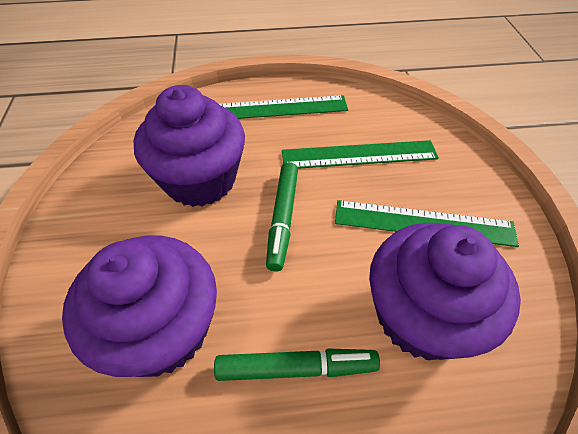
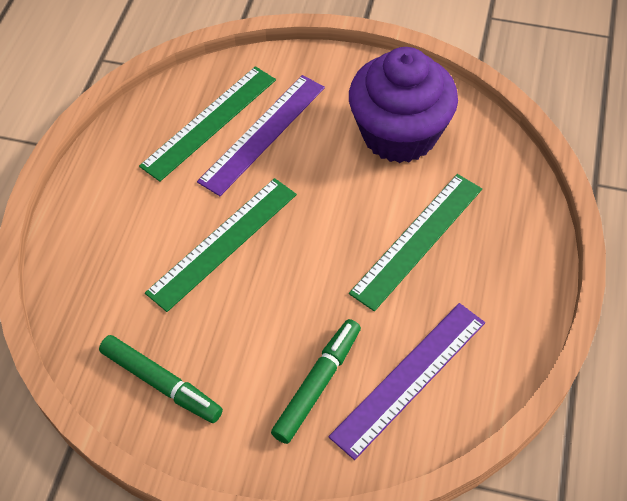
purple cupcake: [62,235,217,377] [133,85,245,207] [369,223,521,360] = 3 -> [349,47,458,163] = 1
purple ruler: none = 0 -> [197,75,325,196] [328,303,485,460] = 2

